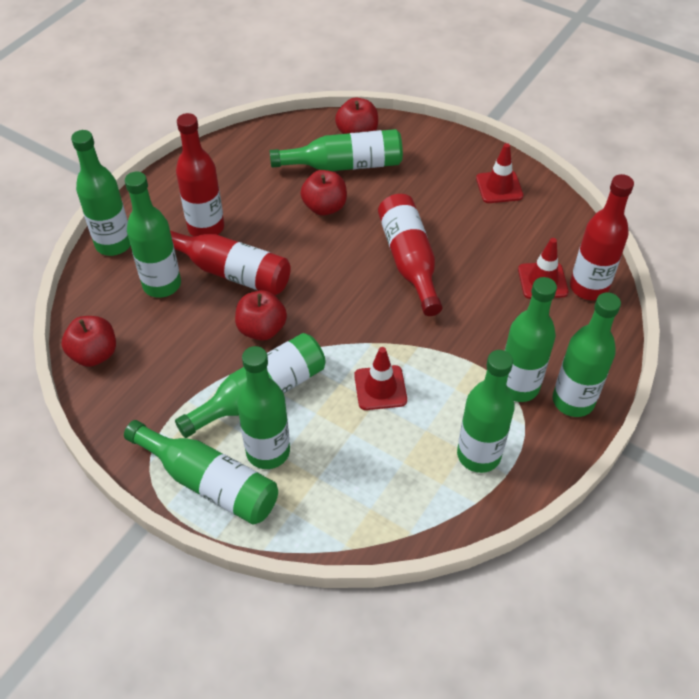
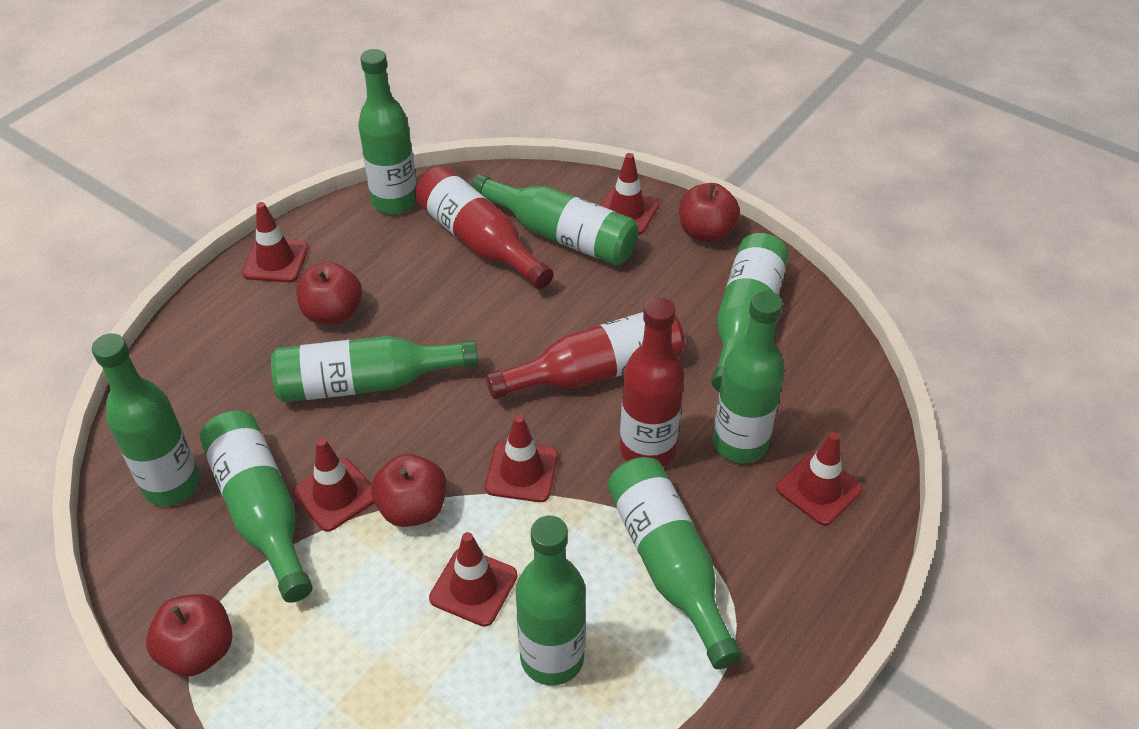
red bottle: [170,230,291,295] [176,113,224,237] [378,194,442,316] [570,174,634,300] = 4 -> [415,166,553,289] [486,312,685,399] [620,297,684,467] = 3
red traffic cone: [354,347,407,410] [476,143,523,203] [518,238,569,299] = 3 -> [242,202,308,283] [293,438,375,532] [429,532,518,627] [485,415,558,502] [600,153,660,235] [776,432,863,526] = 6

